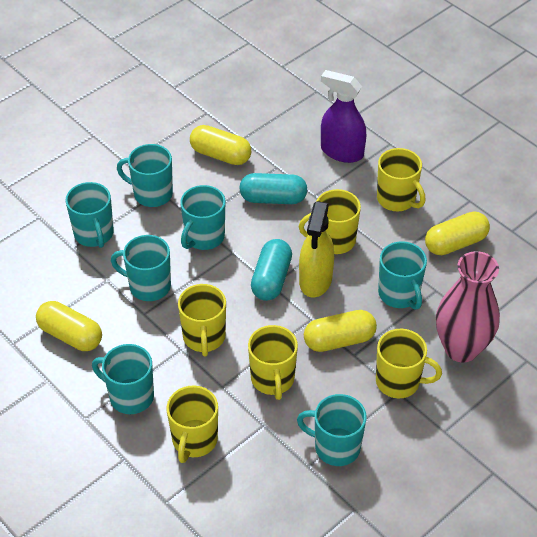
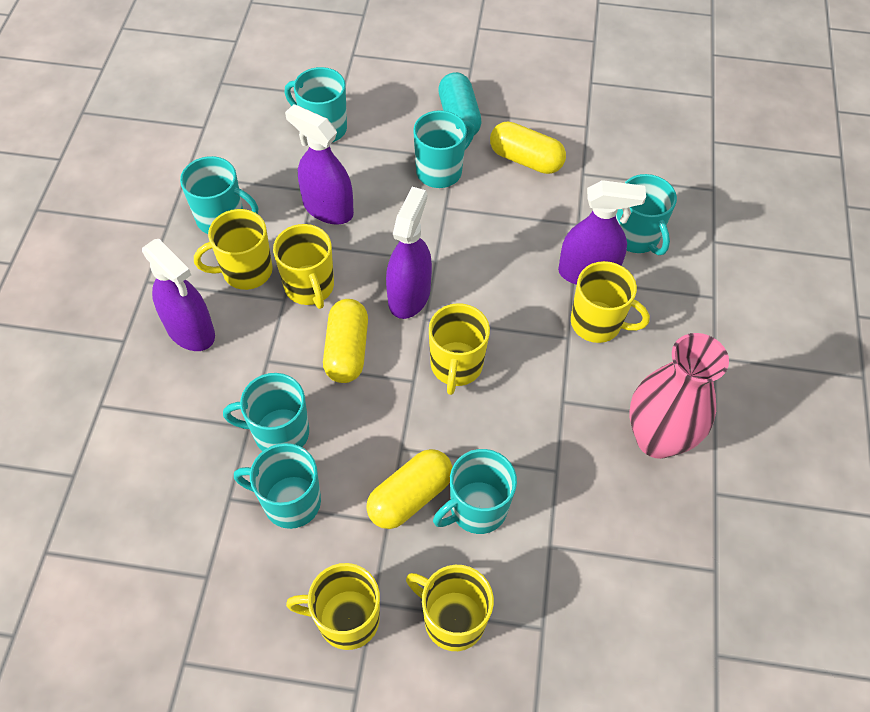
purple spray bottle: [321,70,366,163] = 1 -> [142,239,215,351] [285,104,354,224] [386,187,432,319] [558,180,646,285] = 4
turquoise capsule: [239,173,307,204] [251,239,292,301] = 2 -> [438,72,482,137] = 1
yellow capsule: [36,301,102,351] [190,125,251,165] [304,310,377,352] [425,212,490,255] = 4 -> [323,299,368,383] [366,449,452,529] [490,121,566,174] = 3
yellow spray bottle: [299,201,334,298] = 1 -> none = 0

